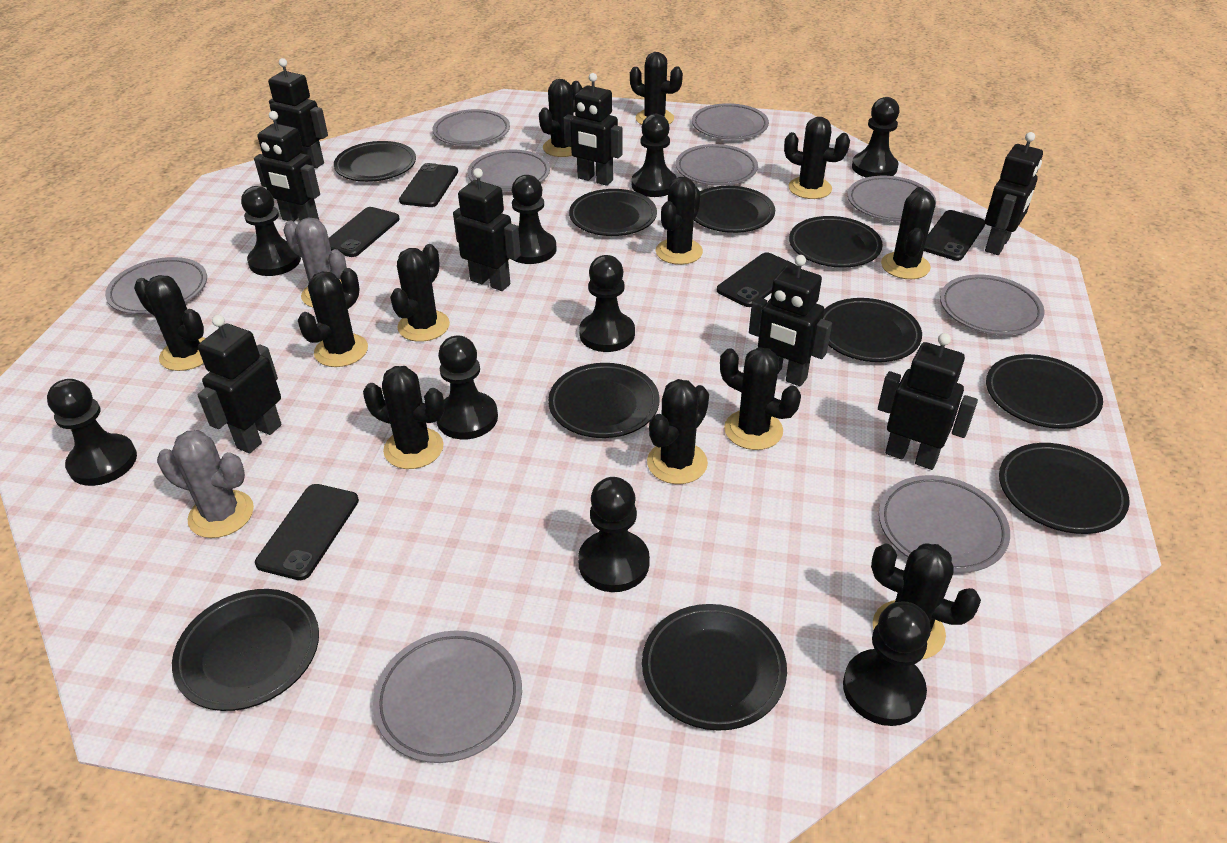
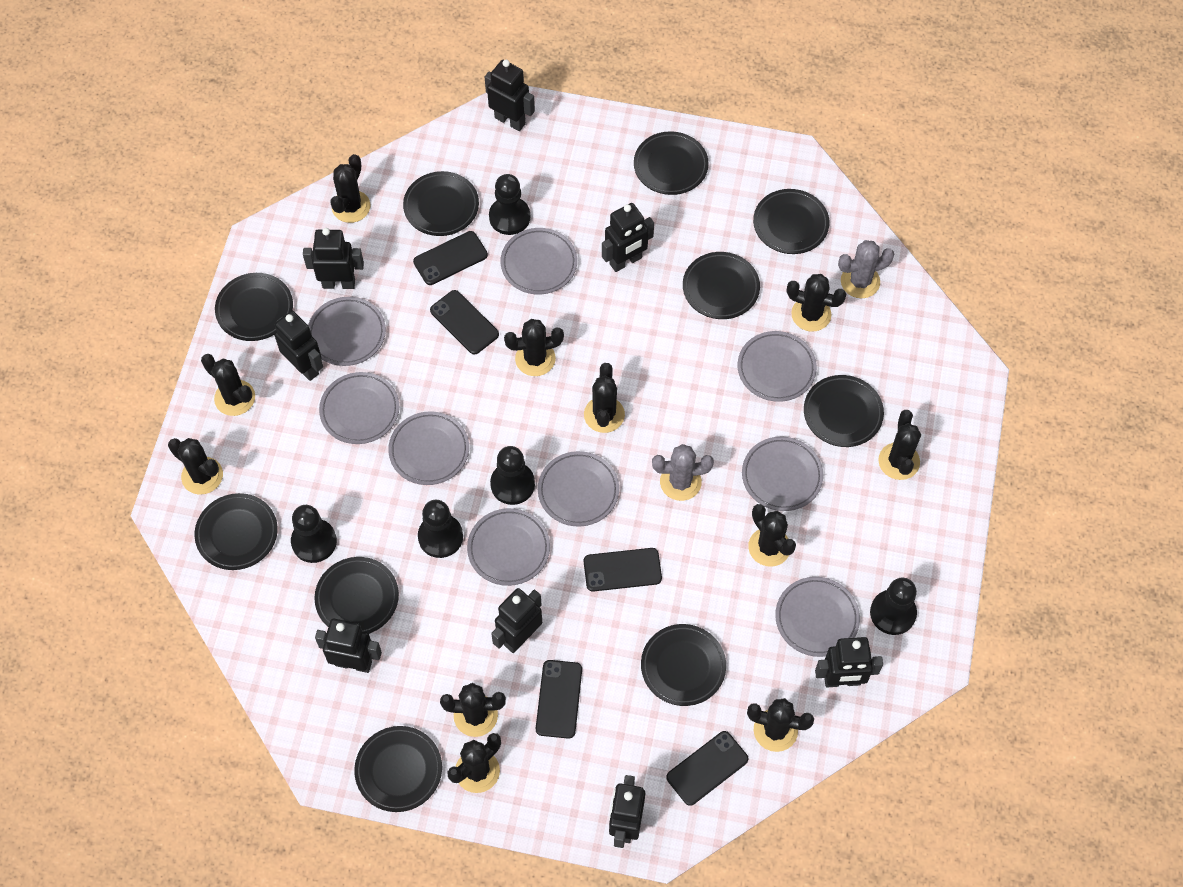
black cactus: [134,275,206,371] [298,268,368,367] [363,366,445,469] [390,244,450,342] [539,79,582,157] [630,52,683,125] [647,379,709,484] [656,177,703,265] [720,347,801,450] [784,117,850,199] [871,543,981,660] [881,187,935,279] = 12 -> [168,438,223,495] [201,354,255,416] [330,154,370,223] [440,683,506,737] [447,733,501,793] [504,319,564,376] [584,363,625,433] [747,698,814,752] [748,504,796,567] [787,274,846,332] [878,410,921,480] = 11
black pawn: [47,379,137,486] [241,186,301,276] [437,336,498,439] [512,175,557,264] [578,477,650,592] [579,255,635,352] [632,114,677,197] [843,602,931,726] [852,97,899,178] = 9 -> [291,505,337,563] [418,500,463,558] [489,174,530,235] [490,446,535,505] [870,578,917,635] = 5

